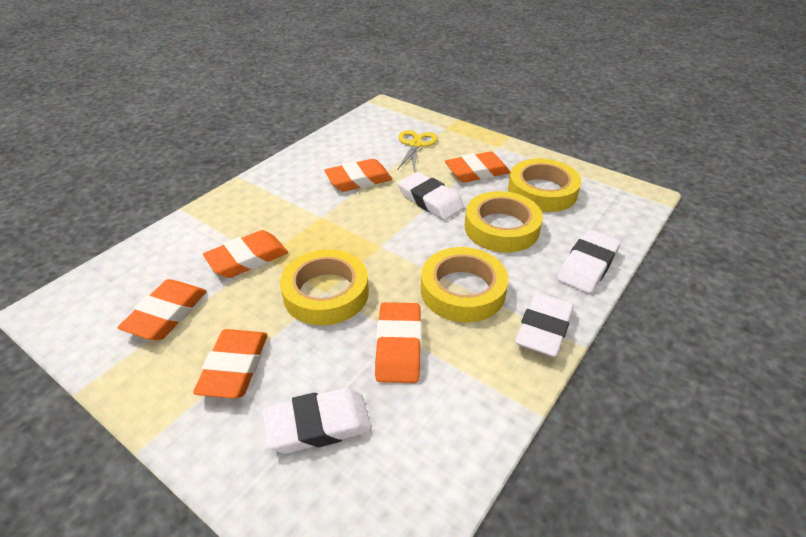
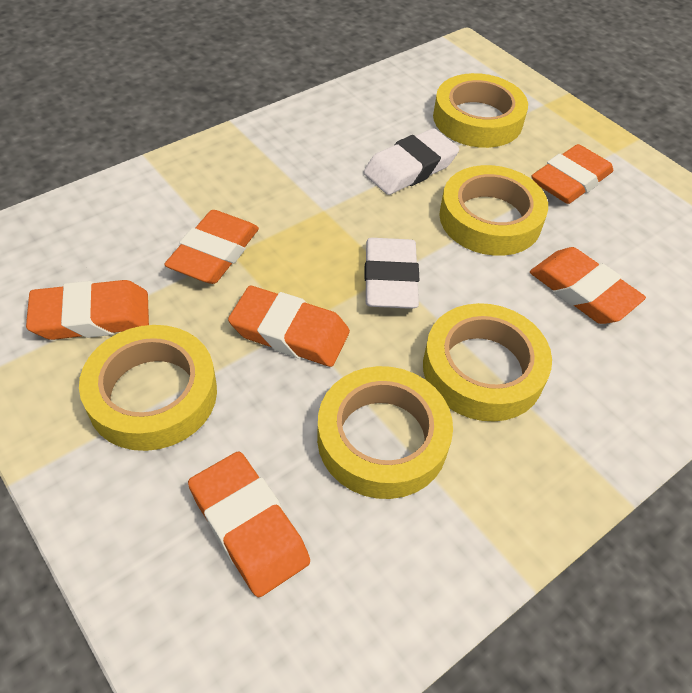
white eraser: [262,388,371,454] [398,172,465,220] [515,293,574,357] [557,230,621,293] = 4 -> [364,128,459,195] [364,238,419,309] = 2
yellow scissors: [398,130,438,171] = 1 -> none = 0
yellow tape: [280,249,369,326] [421,247,509,322] [464,191,543,252] [508,159,581,212] = 4 -> [79,325,217,451] [317,366,453,499] [423,303,552,422] [433,73,528,148] [439,165,548,256] = 5

